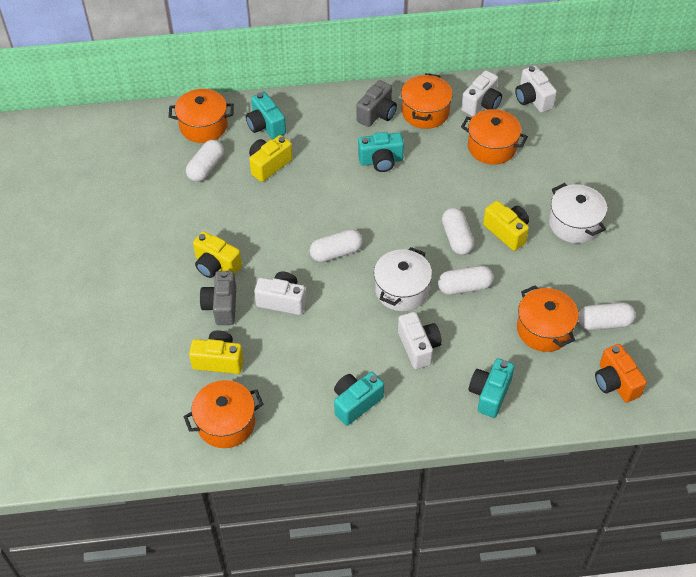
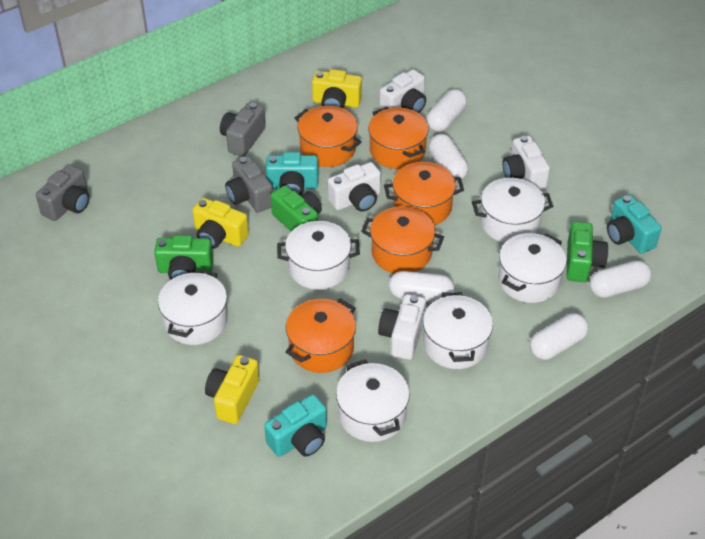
green camera: none = 0 -> [154,235,213,280] [271,185,322,231] [566,221,608,282] = 3
grey camera: [200,271,236,325] [356,80,397,127] = 2 -> [36,164,90,221] [220,103,265,157] [225,156,273,212] = 3
orange camera: [595,344,647,403] = 1 -> none = 0
turquoise camera: [246,92,286,139] [334,372,384,426] [358,132,404,172] [469,358,514,418] = 4 -> [264,394,327,457] [266,152,319,196] [607,194,661,254] = 3
white pot: [374,247,432,311] [549,183,607,243] = 2 -> [158,269,228,345] [277,221,360,290] [336,359,410,442] [423,292,493,369] [472,178,554,243] [498,233,566,303] = 6
yellow camera: [189,330,244,374] [193,231,242,278] [249,135,292,182] [483,201,529,251] = 4 -> [192,198,249,249] [205,355,259,424] [312,69,362,108] = 3

